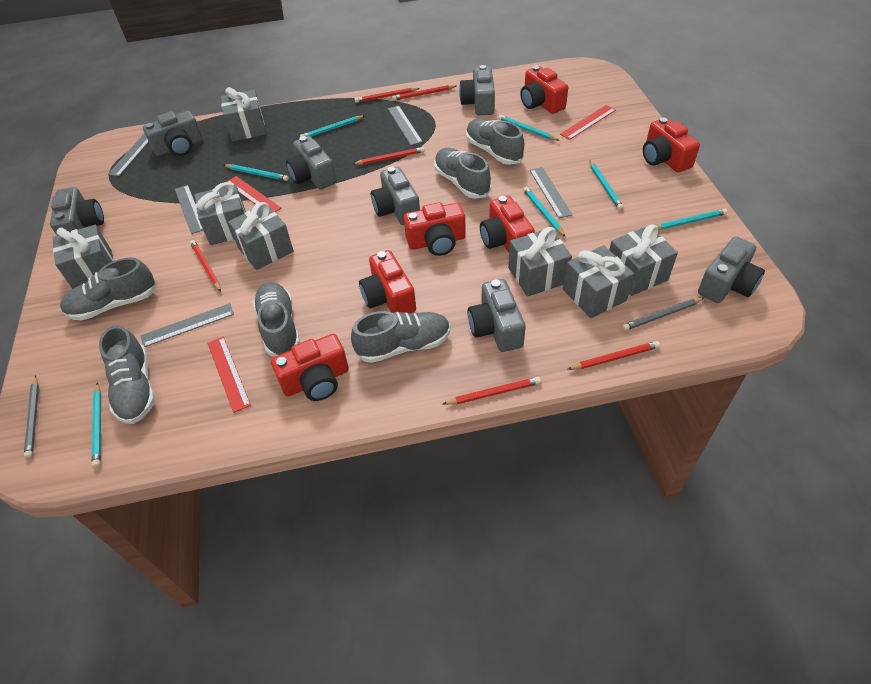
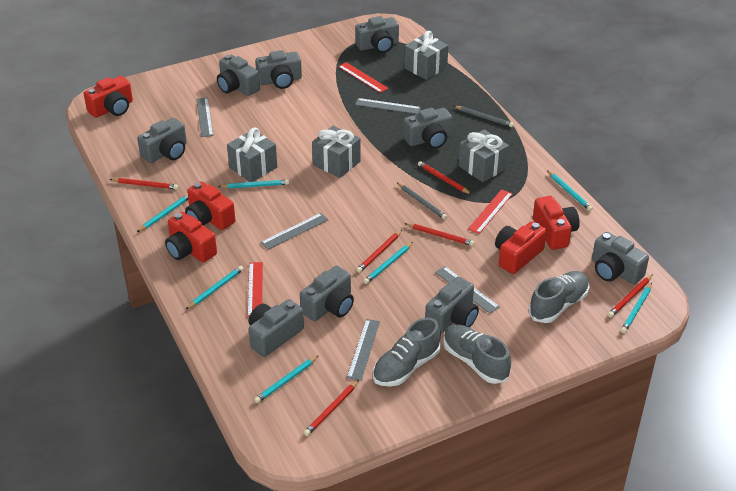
grey camera: [50,187,104,236] [143,111,203,156] [286,136,336,189] [371,167,420,225] [459,65,495,115] [468,279,526,352] [698,236,765,303] = 7 -> [137,118,187,163] [217,55,260,96] [249,299,304,357] [255,50,302,89] [300,266,354,321] [355,16,399,53] [403,108,452,149] [425,277,479,334] [592,232,649,284] = 9
grey gift: [53,225,114,289] [195,182,246,245] [221,87,266,141] [228,202,294,270] [508,227,572,297] [563,245,634,318] [609,225,678,296] = 7 -> [227,128,277,182] [312,126,361,178] [404,31,449,80] [458,129,509,182] = 4
grey shoe: [60,258,157,321] [99,325,155,424] [253,282,300,357] [351,311,450,363] [434,148,491,199] [466,119,524,165] = 6 -> [373,318,441,386] [443,324,511,384] [528,271,589,323] = 3
red camera: [271,334,349,401] [359,250,416,313] [404,202,466,256] [480,196,535,252] [520,65,568,114] [643,117,700,173] = 6 -> [83,76,133,118] [165,212,217,263] [185,181,236,230] [495,221,547,274] [533,196,580,250] = 5

